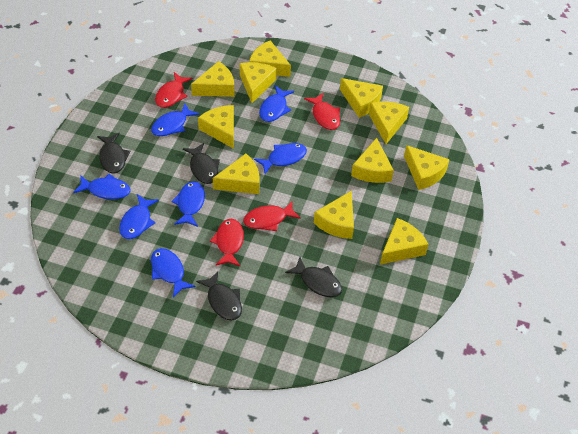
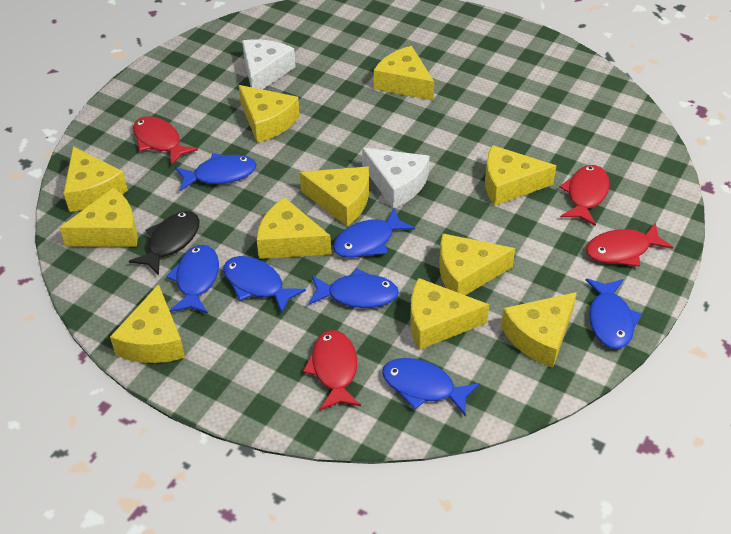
black fish: [97,133,130,173] [183,143,220,184] [196,271,242,320] [285,257,342,297] = 4 -> [129,211,200,275] = 1
white cheese: none = 0 -> [242,39,296,90] [362,148,430,209] = 2

